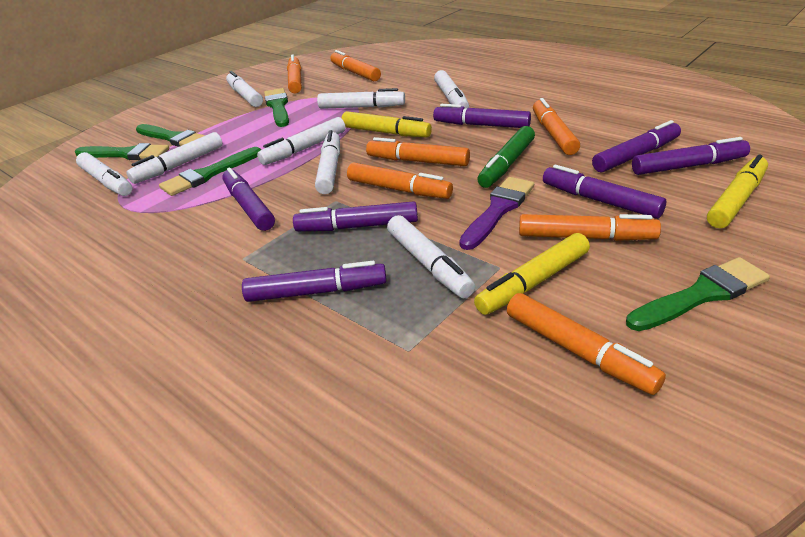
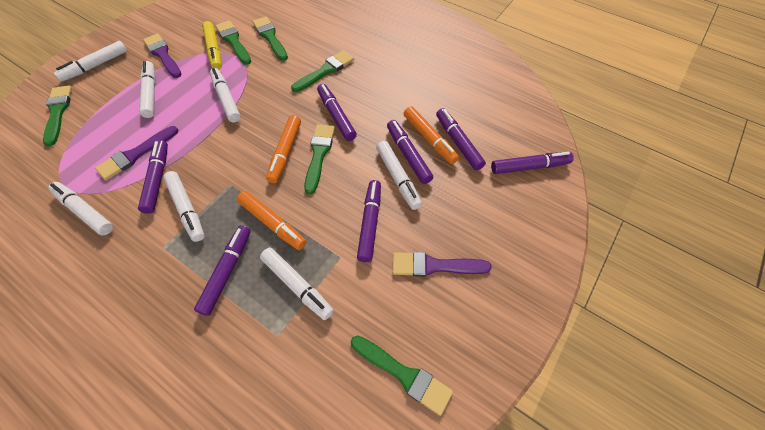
green brush: [75,143,169,160] [136,124,205,147] [159,147,261,196] [264,88,289,127] [626,257,770,331] = 5 -> [43,85,72,147] [215,20,251,65] [253,16,288,61] [291,50,354,92] [304,124,335,194] [351,335,453,416] = 6
green marker: [477,126,535,188] = 1 -> none = 0
orange marker: [287,55,302,93] [330,50,381,81] [347,162,453,199] [366,137,470,166] [507,293,666,395] [519,214,661,241] [533,98,580,155] = 7 -> [237,191,307,250] [266,115,301,183] [404,106,459,164] = 3
purple brush: [459,177,534,250] = 1 -> [95,126,178,180] [143,34,182,78] [393,252,492,277] = 3
white marker: [76,152,132,196] [126,132,223,184] [226,71,263,107] [257,117,346,165] [315,130,340,194] [317,88,405,109] [387,215,475,298] [434,70,469,108] = 8 -> [48,182,113,235] [54,41,127,82] [140,61,156,118] [163,171,205,242] [210,68,241,122] [260,248,334,320] [376,141,422,210] = 7
yellow marker: [342,111,432,137] [474,233,590,315] [707,154,768,228] = 3 -> [202,21,222,70] = 1

